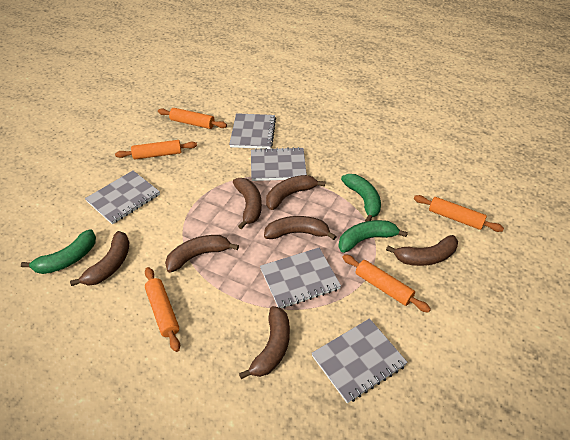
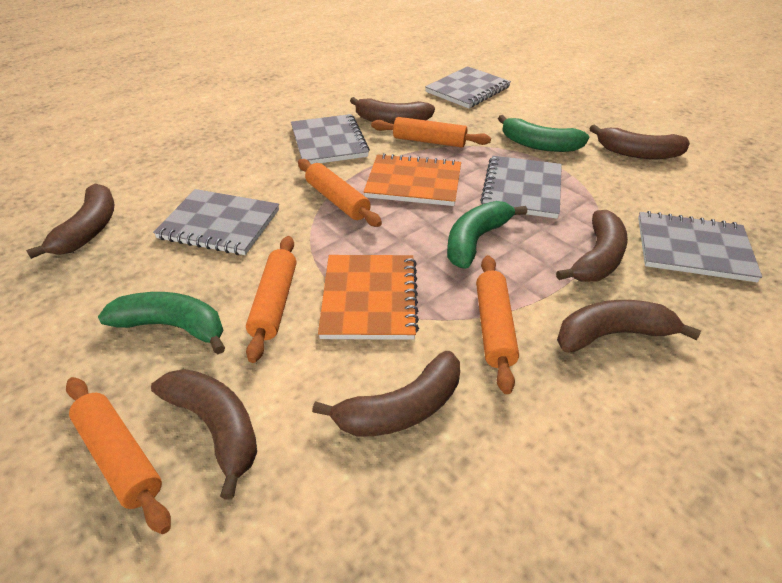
orange notebook: none = 0 -> [318,255,419,340] [363,153,461,206] = 2

